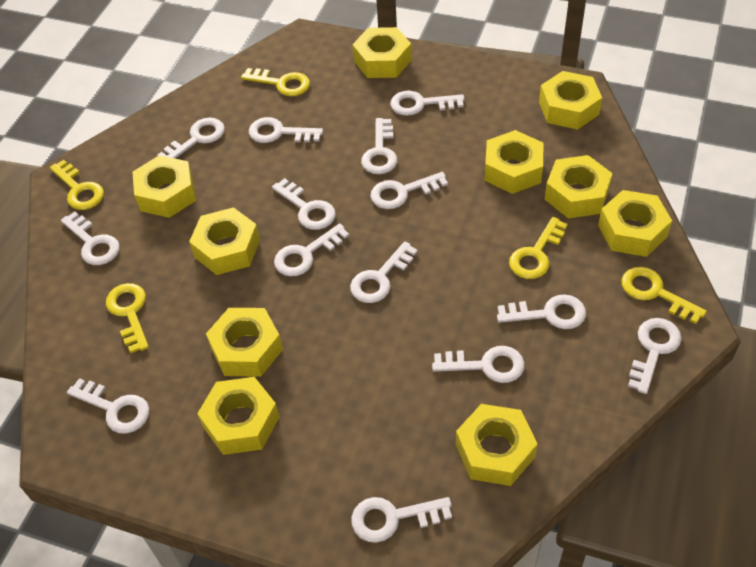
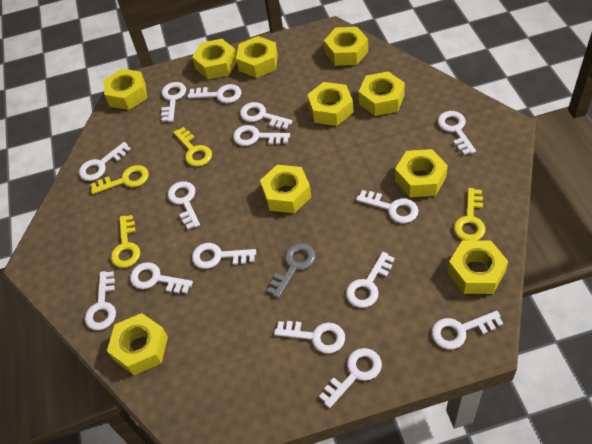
grey key: none = 0 -> [267,243,316,298] = 1
white key: [61,212,120,265] [67,378,149,434] [157,118,225,159] [249,117,323,143] [272,178,336,230] [274,223,349,276] [350,242,418,303] [351,497,452,543] [361,118,397,174] [370,172,448,209] [390,91,464,116] [432,346,525,383] [497,294,586,329] [628,318,682,394] = 14 -> [79,142,131,181] [85,271,116,330] [130,262,193,294] [161,82,186,122] [168,181,200,229] [187,84,241,103] [192,243,256,269] [233,125,290,146] [240,102,292,129] [274,321,345,354] [319,348,382,408] [346,252,395,308] [356,190,419,223] [431,311,503,349] [437,111,476,155] = 15
yellow key: [50,160,104,210] [106,283,149,353] [241,68,310,96] [509,217,568,279] [622,267,707,324] = 5 -> [91,165,149,194] [111,215,140,268] [173,127,212,167] [454,188,485,241] = 4

